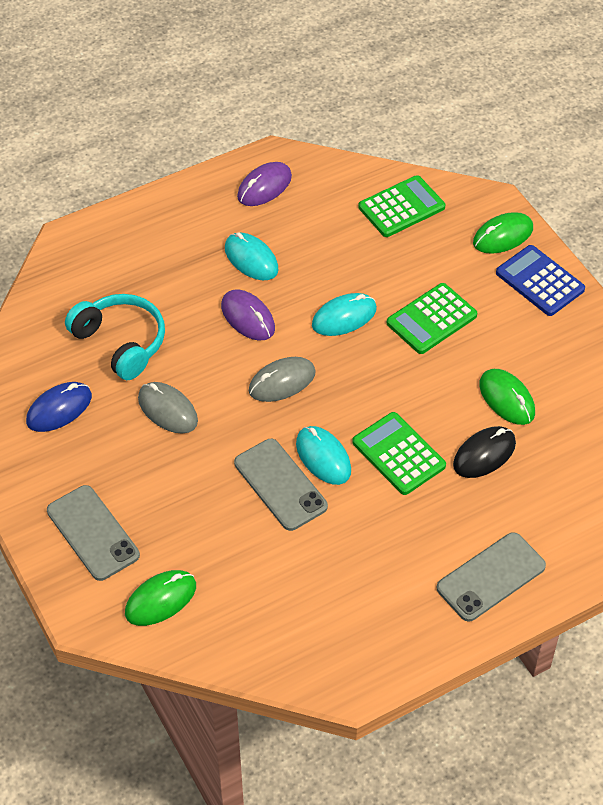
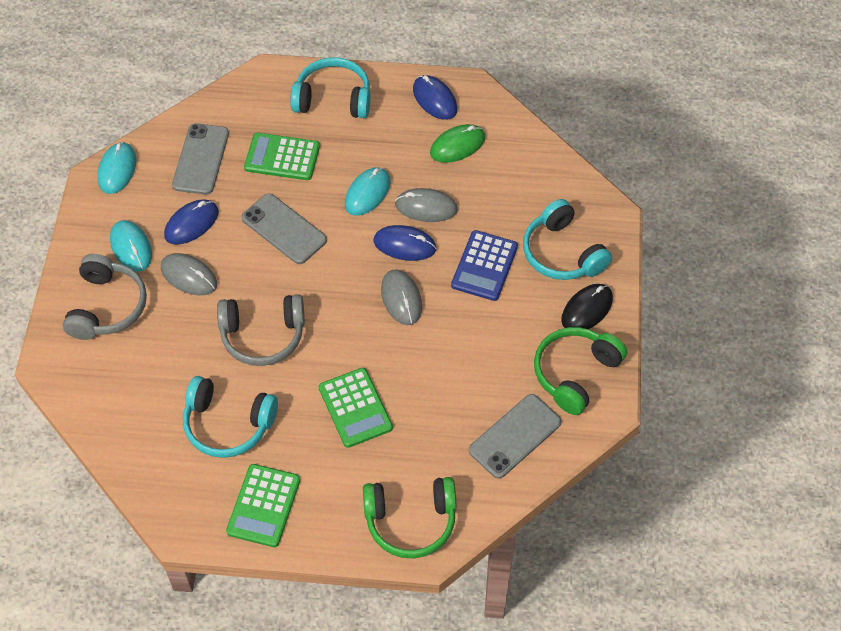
blue mouse: [26,382,92,432] = 1 -> [164,199,219,245] [374,225,436,261] [413,75,457,120] = 3
green headphones: none = 0 -> [363,477,456,558] [534,327,627,415] = 2
green mouse: [125,570,196,626] [473,212,533,254] [479,369,535,425] = 3 -> [430,124,485,163] = 1
grey headphones: none = 0 -> [63,254,147,340] [217,294,305,366] = 2
grey mouse: [138,382,198,434] [249,357,316,402] = 2 -> [161,253,217,295] [381,269,422,325] [395,188,458,222] = 3
purple mouse: [221,289,275,340] [237,162,292,206] = 2 -> none = 0
turquoise headphones: [65,294,165,380] = 1 -> [183,376,278,458] [290,57,371,118] [523,199,612,280] = 3

